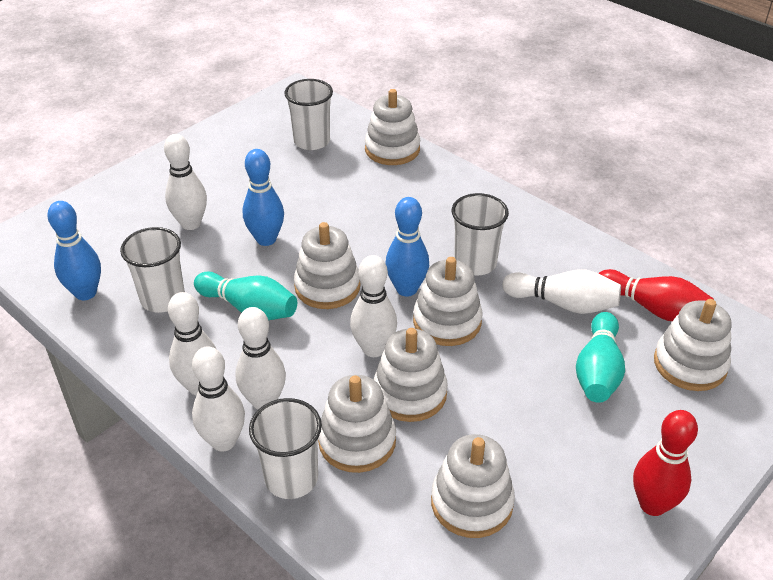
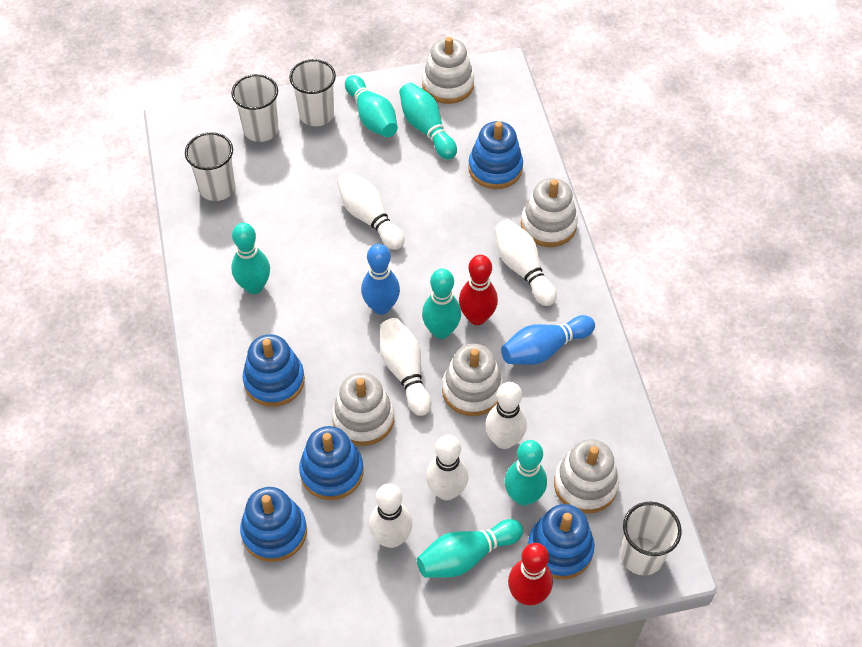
blue bowling pin: [47,201,101,300] [243,149,284,246] [386,197,429,296] = 3 -> [361,244,400,315] [501,315,595,365] = 2
blue stacking toy: none = 0 -> [240,487,307,562] [243,334,305,407] [299,426,363,500] [468,121,523,189] [528,504,595,580] = 5
turquoise bowling pin: [194,272,297,320] [576,312,625,403] = 2 -> [231,223,270,294] [345,75,398,137] [399,83,457,159] [417,519,523,578] [422,268,461,339] [504,440,547,506] = 6
white stacking toy: [294,222,361,309] [318,375,396,473] [365,89,420,165] [373,328,448,422] [413,257,483,346] [431,434,515,538] [654,299,732,391] = 7 -> [332,373,394,446] [422,37,474,104] [442,344,503,416] [521,178,578,247] [554,439,619,514] = 5

